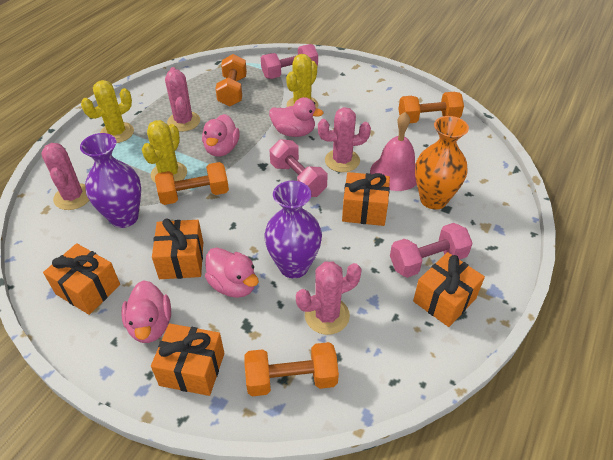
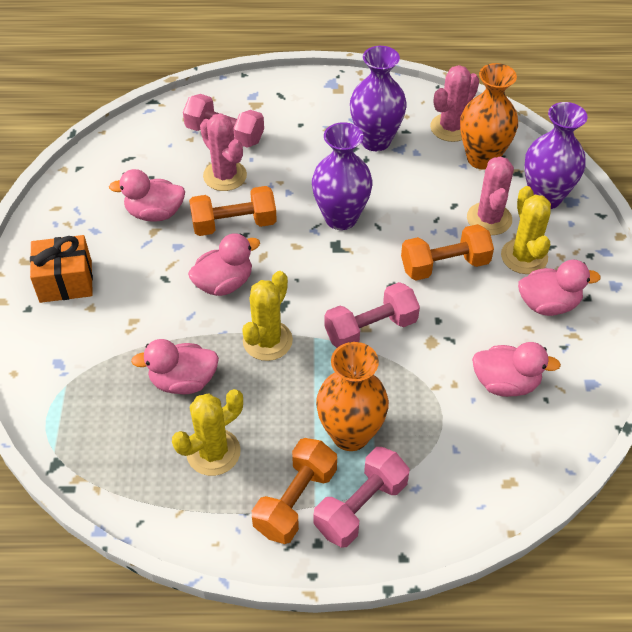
orange dumbbell: [155,162,229,205] [215,54,247,106] [245,342,339,396] [398,92,464,123] = 4 -> [189,186,277,236] [252,438,337,544] [401,224,494,280] = 3
orange gift: [43,243,120,315] [151,323,224,396] [152,218,203,279] [342,172,390,226] [413,252,485,327] = 5 -> [30,235,93,303] = 1
orange vase: [415,116,469,210] = 1 -> [316,342,389,451] [460,63,518,170] = 2
pink bell: [370,112,417,191] = 1 -> none = 0
pink cactus: [41,143,89,210] [165,67,200,132] [296,261,362,335] [318,107,371,172] = 4 -> [200,113,247,191] [430,65,479,142] [467,157,514,235] = 3
pink duck: [121,280,171,343] [202,114,240,157] [205,247,259,298] [269,97,324,137] = 4 -> [109,169,185,222] [131,339,219,394] [188,233,260,296] [472,342,561,397] [518,260,601,316] = 5
purple vase: [80,133,141,228] [264,181,322,278] = 2 -> [312,122,373,230] [350,46,406,151] [524,102,587,209] = 3

